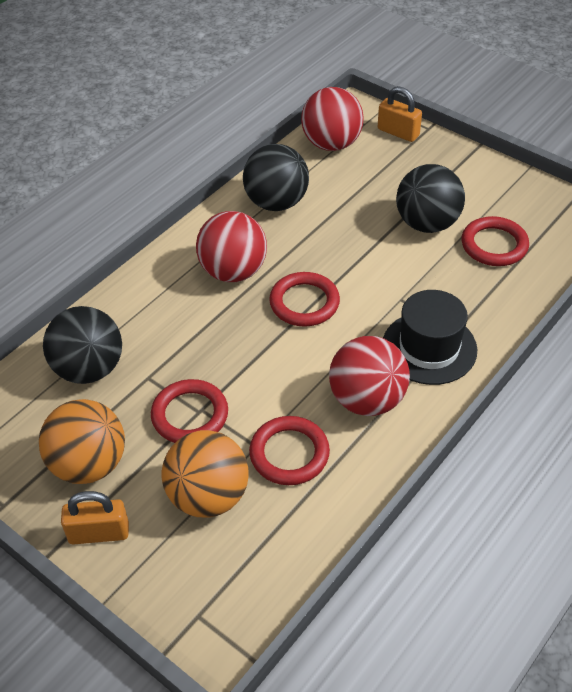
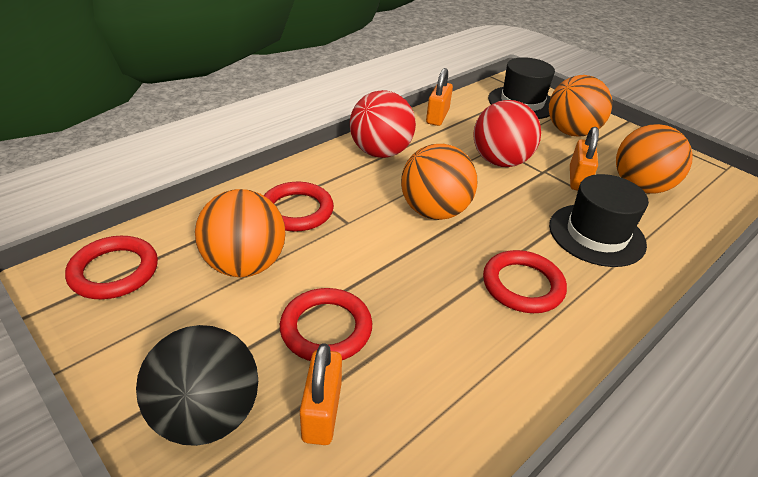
black ball: [43,306,122,384] [243,144,309,211] [396,164,465,233] = 3 -> [136,325,258,446] = 1
black hat: [383,290,477,385] = 1 -> [488,57,555,119] [549,174,649,267] = 2
orange ball: [39,399,125,484] [162,430,249,518] = 2 -> [195,189,286,277] [401,144,477,220] [549,75,612,137] [616,124,693,193] = 4
orange padlock: [61,491,129,545] [378,86,422,142] = 2 -> [300,343,342,445] [426,68,453,126] [570,127,599,191] = 3
red ball: [196,211,267,282] [301,87,364,151] [329,336,410,416] = 3 -> [350,90,416,158] [473,100,541,167] = 2

